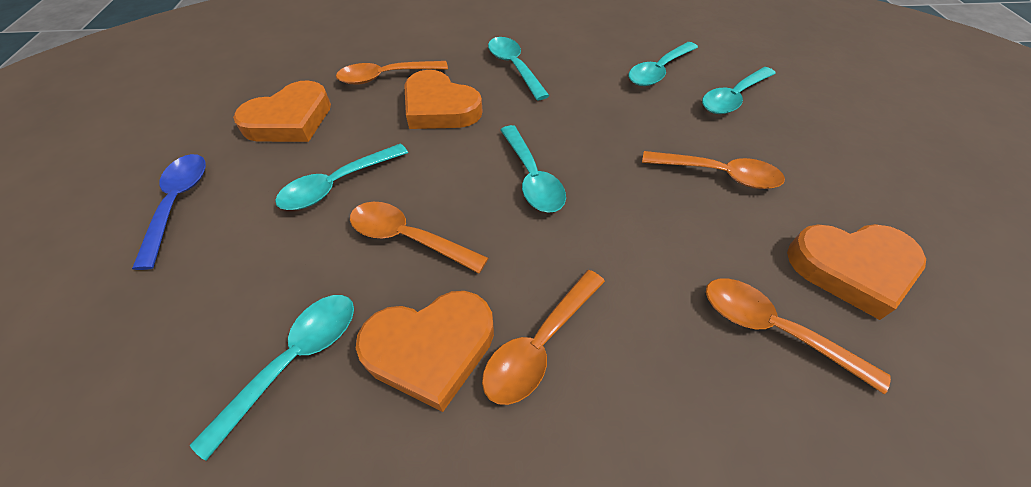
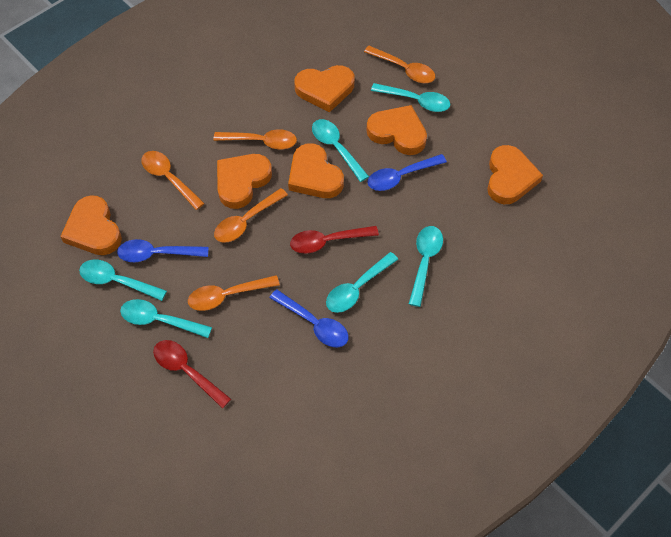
blue spoon: [132,154,206,270] = 1 -> [117,239,209,262] [269,289,349,347] [367,154,447,191] = 3
orange heart: [233,80,331,142] [356,291,494,412] [404,70,483,129] [787,224,926,320] = 4 -> [60,195,122,255] [217,154,272,209] [288,143,344,198] [294,65,355,112] [366,105,427,155] [487,145,543,204] = 6
red spoon: none = 0 -> [153,340,231,409] [290,226,379,254] = 2

